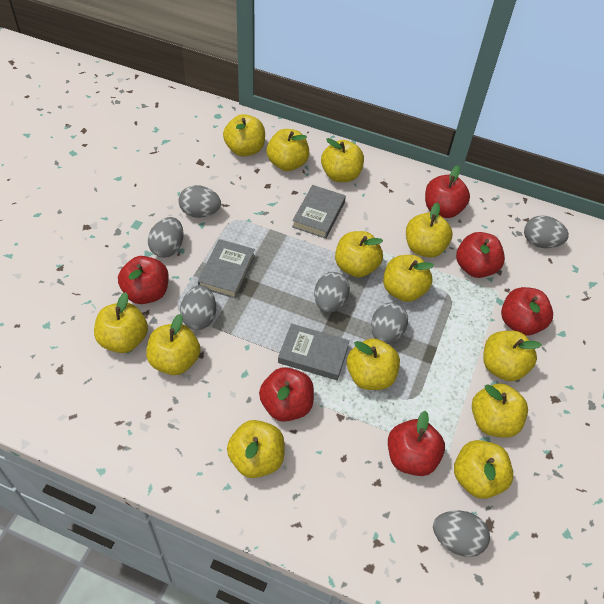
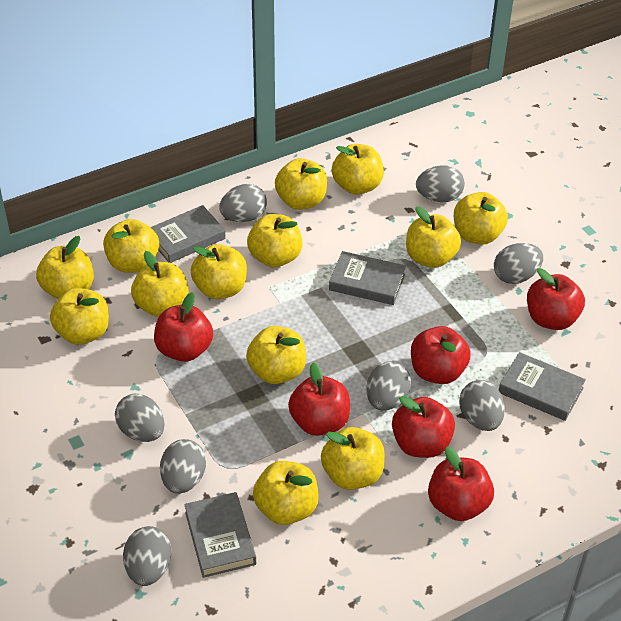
grey book: [198,239,255,298] [278,323,350,380] [292,185,346,239] = 3 -> [151,205,226,263] [184,492,256,578] [329,251,406,305] [499,352,586,421] = 4
grey egg: [148,217,184,258] [178,185,221,218] [180,285,216,330] [314,272,350,313] [371,302,408,344] [433,511,490,557] [524,216,569,248] = 7 -> [115,394,165,442] [123,526,172,586] [160,439,206,494] [219,184,267,222] [367,361,411,411] [416,165,465,202] [459,380,505,431] [494,243,543,284] = 8

